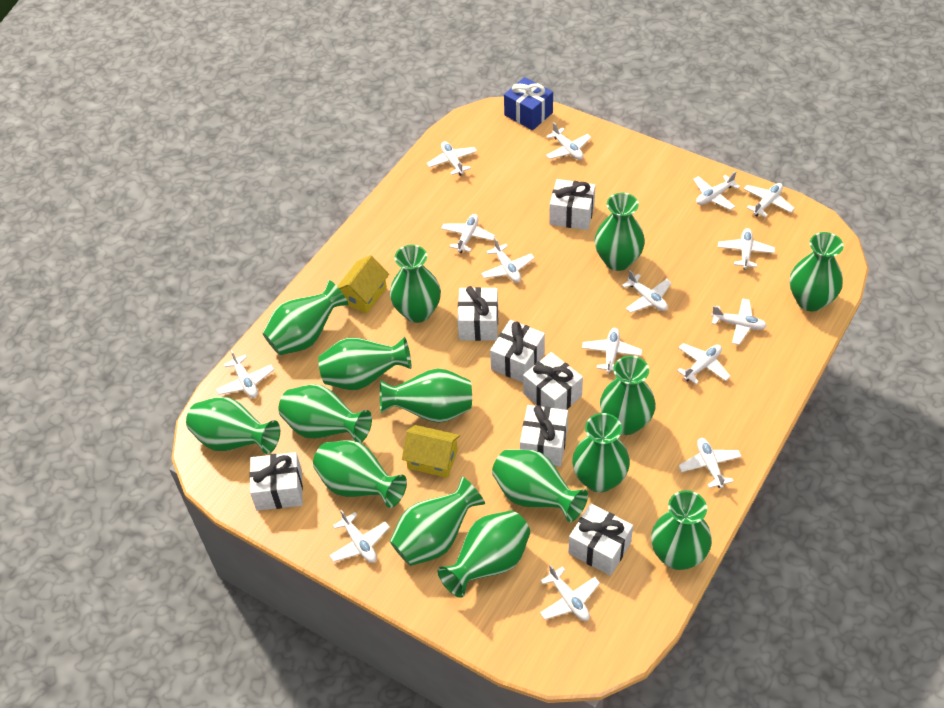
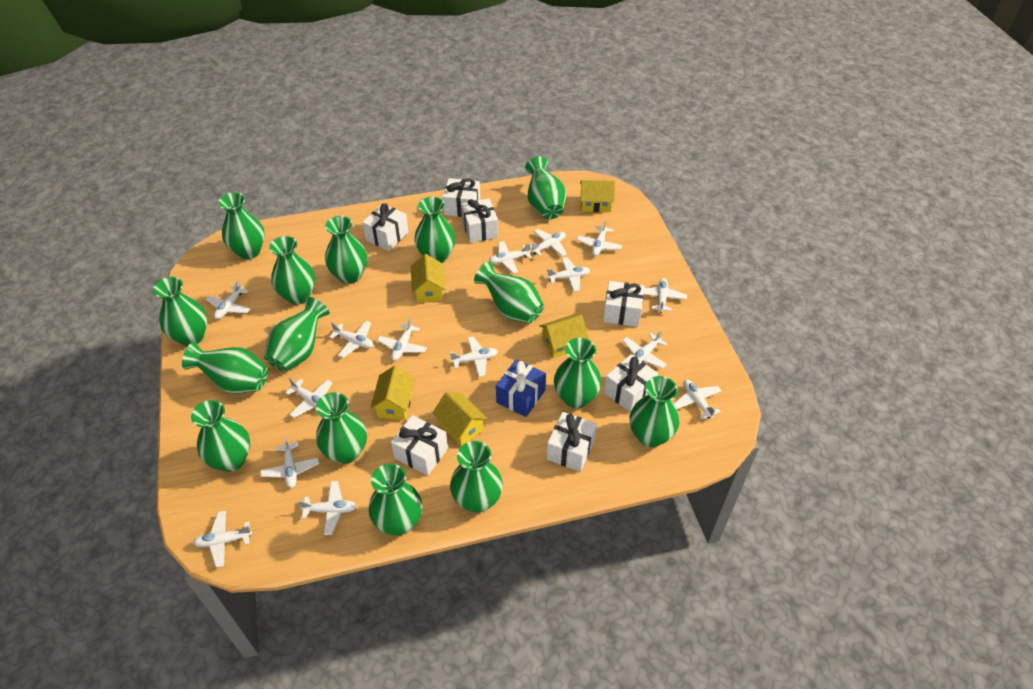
yellow house: [337,255,389,314] [402,425,460,478] = 2 -> [371,366,415,420] [411,254,445,303] [432,392,488,446] [539,314,589,358] [580,180,615,212] = 5

